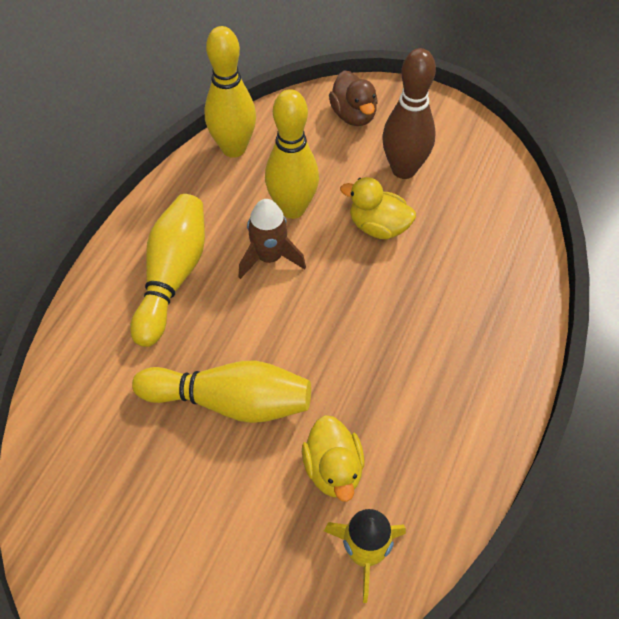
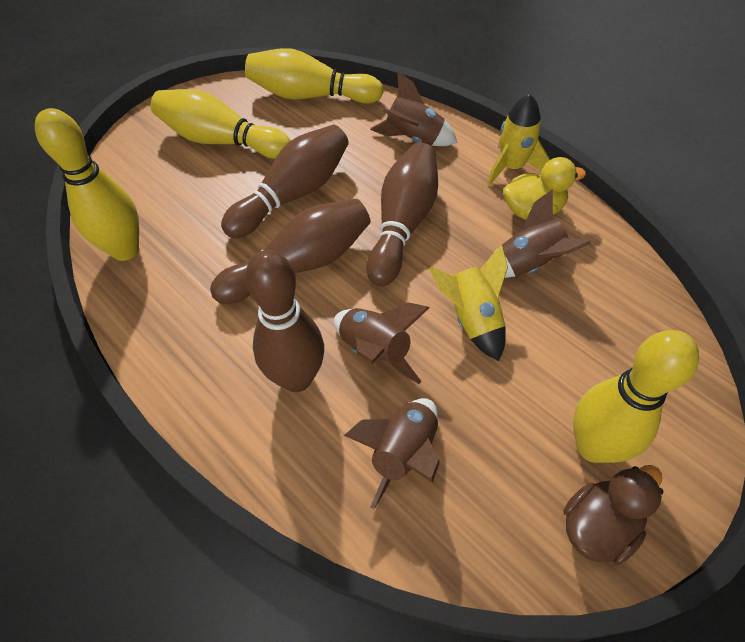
brown bowling pin: [382,48,436,179] = 1 -> [210,199,371,304] [221,125,349,239] [245,250,324,392] [366,143,438,286] = 4
brown rocket: [238,199,306,279] = 1 -> [334,302,430,384] [344,398,440,509] [370,71,457,146] [492,189,591,278] = 4
yellow duck: [302,415,364,502] [340,177,416,239] = 2 -> [503,157,586,220] = 1
yellow rocket: [324,509,406,603] = 1 -> [429,244,508,361] [487,94,550,186] = 2

